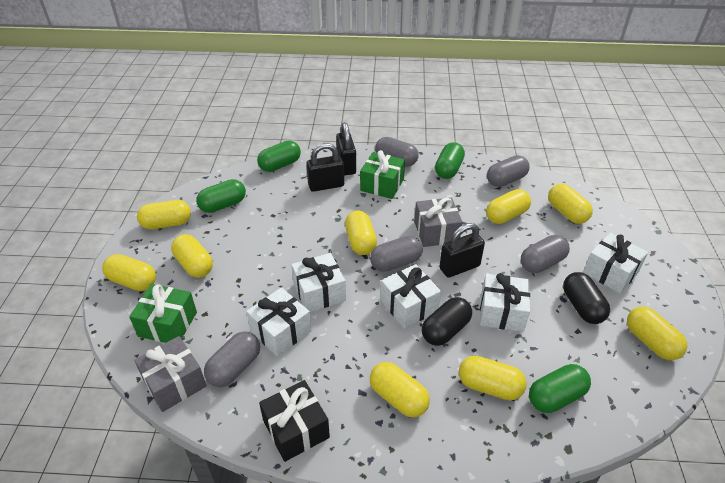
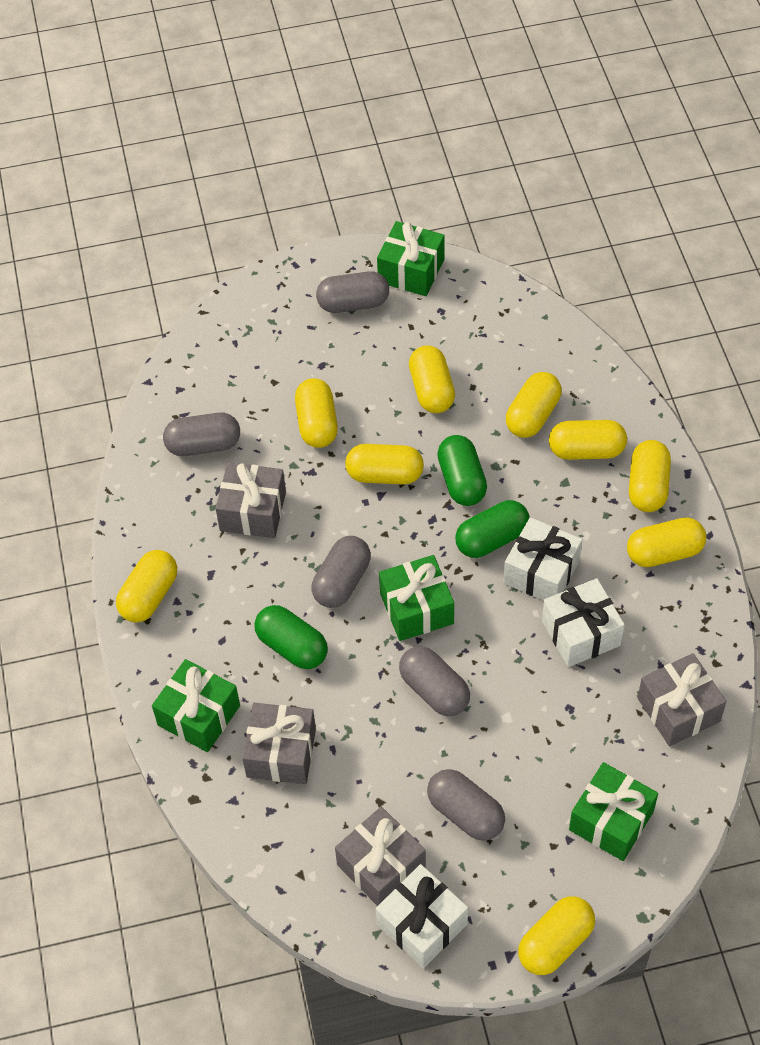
black capsule: [422,297,472,346] [563,272,610,324] = 2 -> none = 0
black gift: [259,380,330,462] = 1 -> none = 0
black padlock: [306,143,344,192] [336,122,356,175] [439,223,485,278] = 3 -> none = 0
green capsule: [196,179,246,213] [257,140,301,172] [435,142,465,179] [529,364,591,413] = 4 -> [254,605,328,669] [437,435,487,506] [455,500,529,558] = 3
green gift: [129,284,197,343] [360,150,405,199] = 2 -> [152,659,240,752] [377,221,445,296] [379,555,454,641] [569,762,658,861] = 4
grey gift: [134,336,206,412] [414,198,463,247] = 2 -> [215,462,286,538] [242,703,316,784] [335,807,426,906] [638,653,727,747] = 4
white gift: [246,287,311,357] [291,253,346,312] [381,264,441,329] [480,273,530,332] [583,233,648,294] = 5 -> [376,864,468,968] [504,517,582,601] [542,578,625,667] = 3

